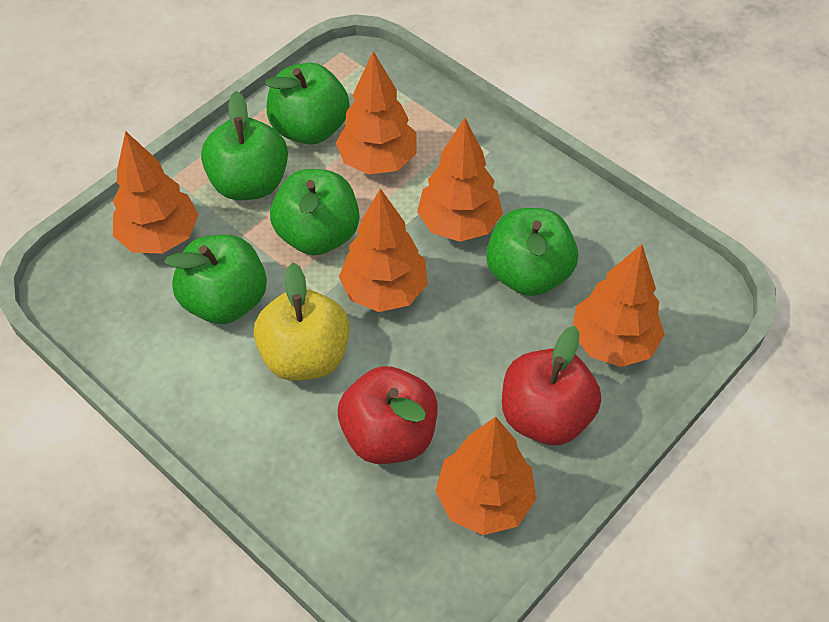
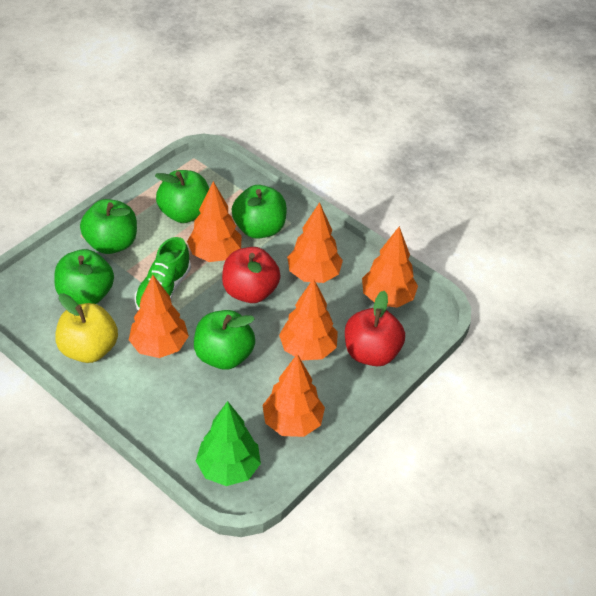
green shoe: none = 0 -> [135,237,191,310] = 1
green tree: none = 0 -> [196,401,261,486] = 1

